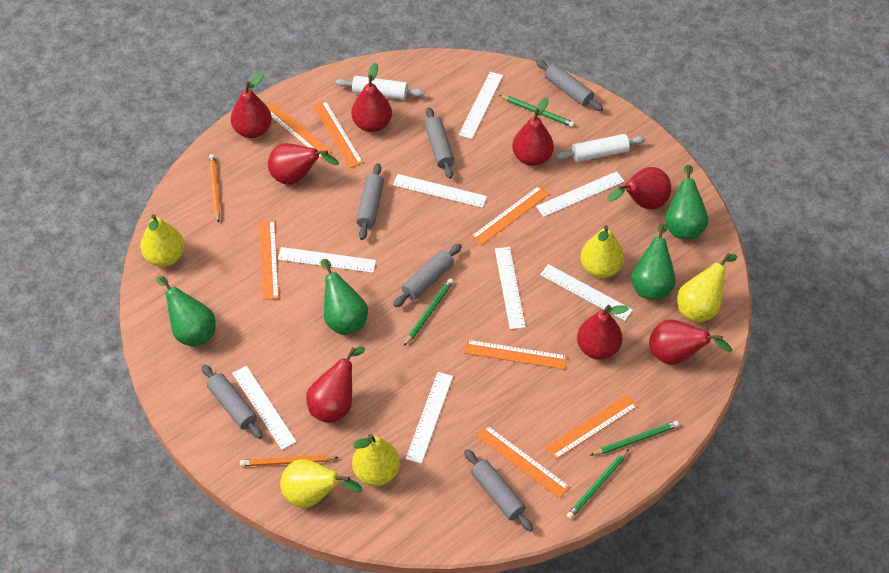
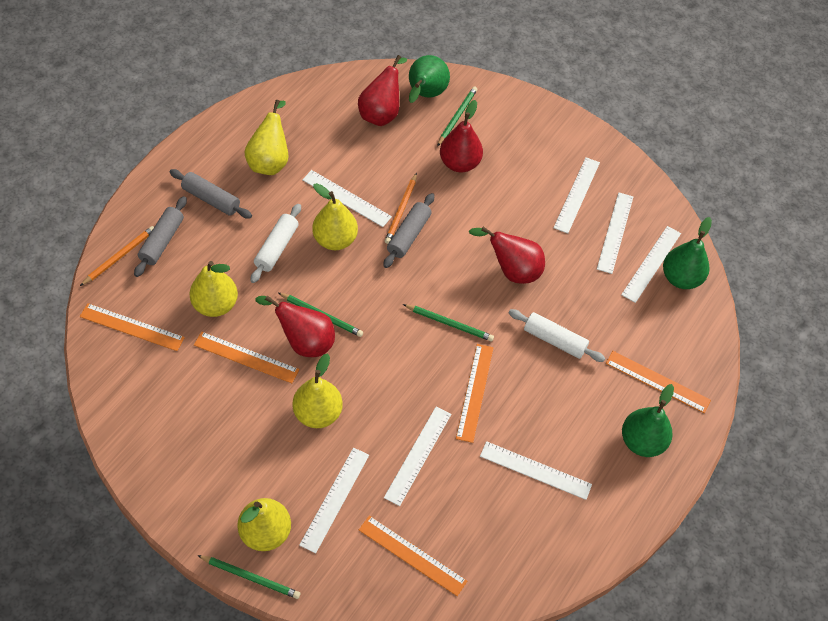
green pear: [156,276,216,347] [320,259,368,335] [631,223,676,300] [665,165,708,239] = 4 -> [409,55,450,103] [622,384,674,457] [663,217,712,289] = 3
grey rolling pin: [202,364,263,439] [356,163,384,240] [393,244,462,307] [425,107,455,179] [464,449,533,531] [536,59,603,111] = 6 -> [134,196,187,277] [170,169,252,219] [383,193,434,268] = 3
orange ruler: [259,220,279,300] [266,101,332,159] [313,100,363,168] [464,340,567,369] [471,186,549,246] [477,425,570,499] [545,394,638,460] = 7 -> [80,303,185,351] [194,332,299,383] [359,516,467,596] [456,344,493,443] [606,351,711,413] = 5
red pear: [231,74,272,138] [268,143,339,185] [306,346,365,423] [351,62,392,132] [512,98,554,166] [577,305,629,360] [608,167,671,209] [649,319,732,365] = 8 -> [256,295,335,357] [358,55,407,126] [440,100,483,172] [469,226,545,284] = 4
white ruler: [232,366,296,450] [278,247,376,273] [393,174,487,208] [406,372,453,464] [459,72,503,139] [495,247,526,329] [536,171,625,217] [540,264,633,321] = 8 -> [299,448,369,554] [302,170,392,227] [384,407,451,506] [480,441,592,500] [553,157,600,234] [597,193,633,274] [621,226,681,303] = 7

